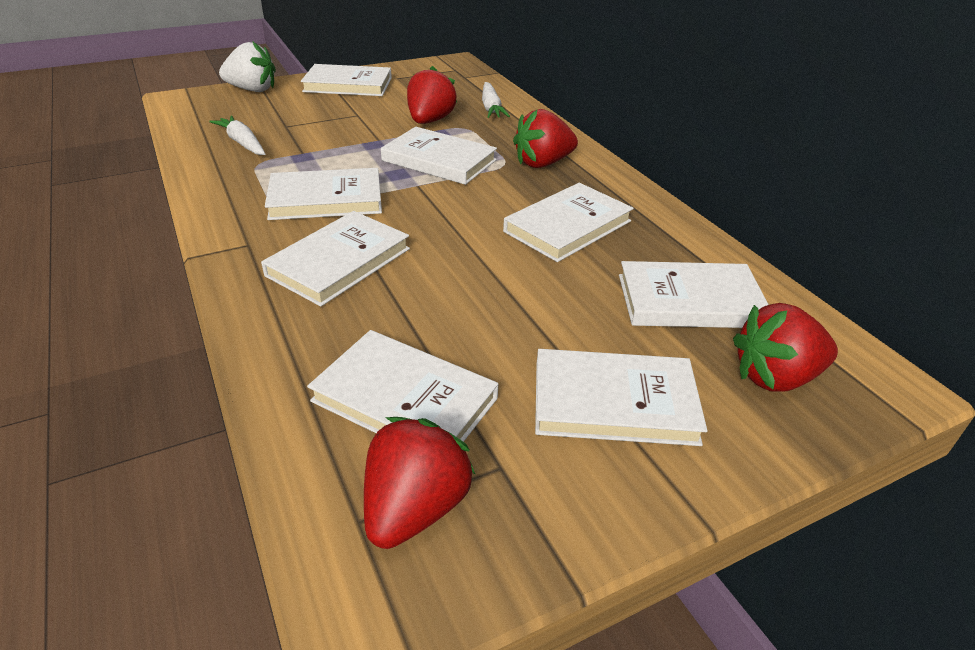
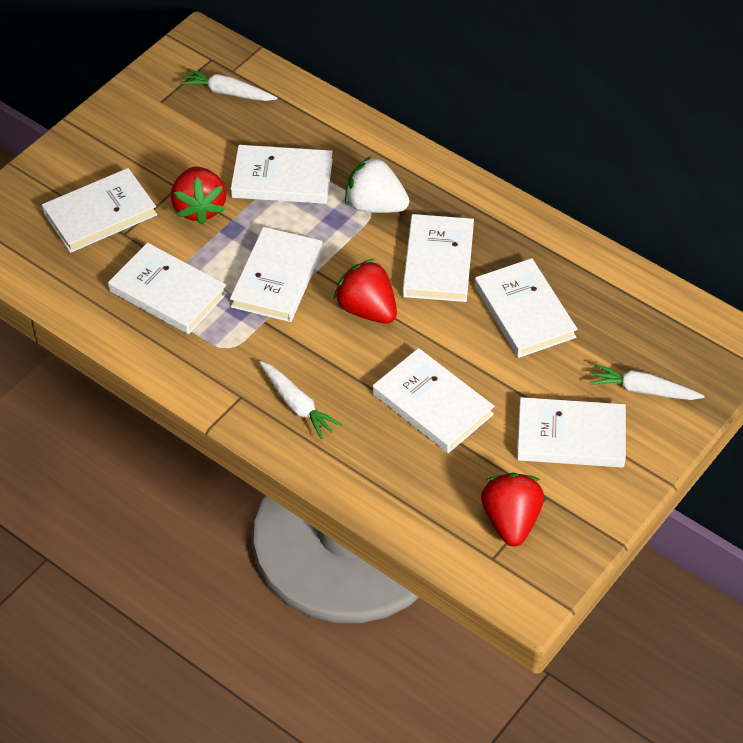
red strawberry: [364,417,475,549] [407,66,457,124] [513,109,578,168] [733,303,838,392] = 4 -> [171,167,226,225] [334,259,397,324] [481,473,544,547] = 3
white carrot: [209,116,265,155] [482,82,510,118] = 2 -> [179,68,277,101] [260,361,342,439] [590,363,705,400] = 3

